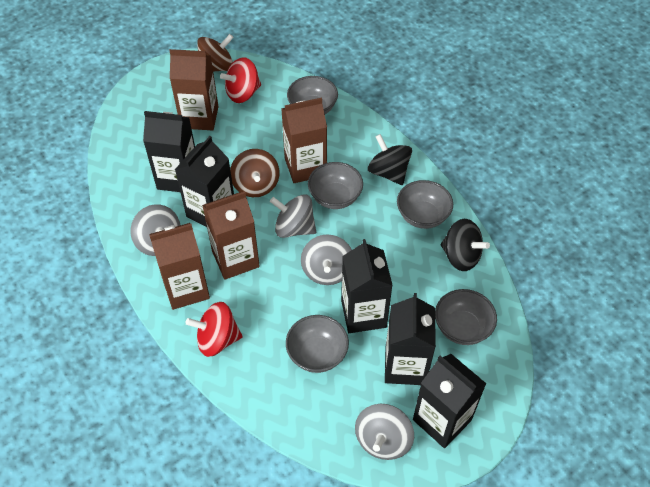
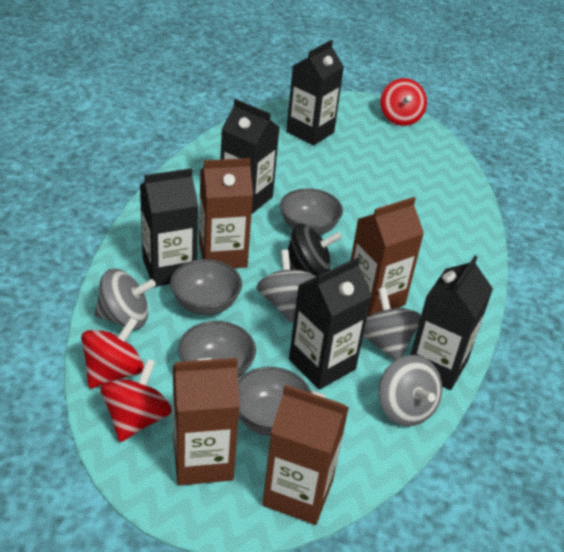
black spinning top: [368,134,412,185] [441,219,490,271] = 2 -> [287,224,342,277] = 1
brown spinning top: [197,34,234,72] [230,149,280,197] = 2 -> none = 0
grey bowl: [286,315,349,373] [287,76,338,114] [308,162,363,209] [397,180,453,229] [435,289,497,345] = 5 -> [170,259,242,315] [178,321,256,378] [238,367,311,436] [280,188,343,235] = 4
red spinning top: [186,302,243,357] [220,57,261,103] = 2 -> [81,317,144,388] [101,359,172,442] [380,78,427,126] = 3

